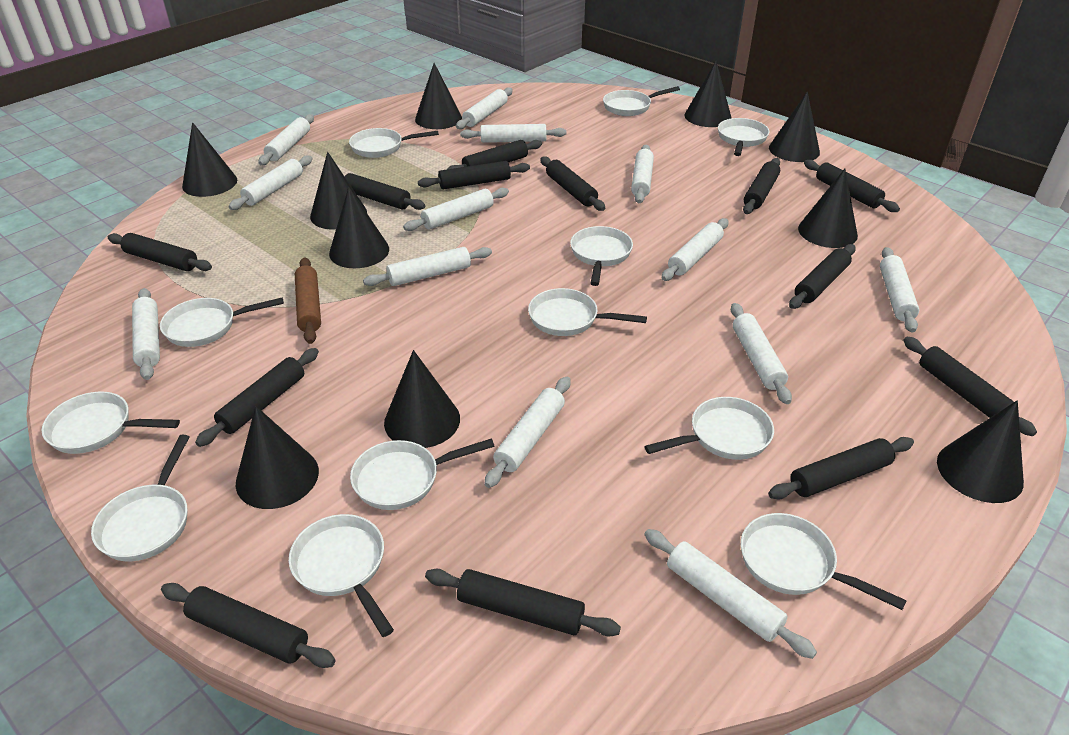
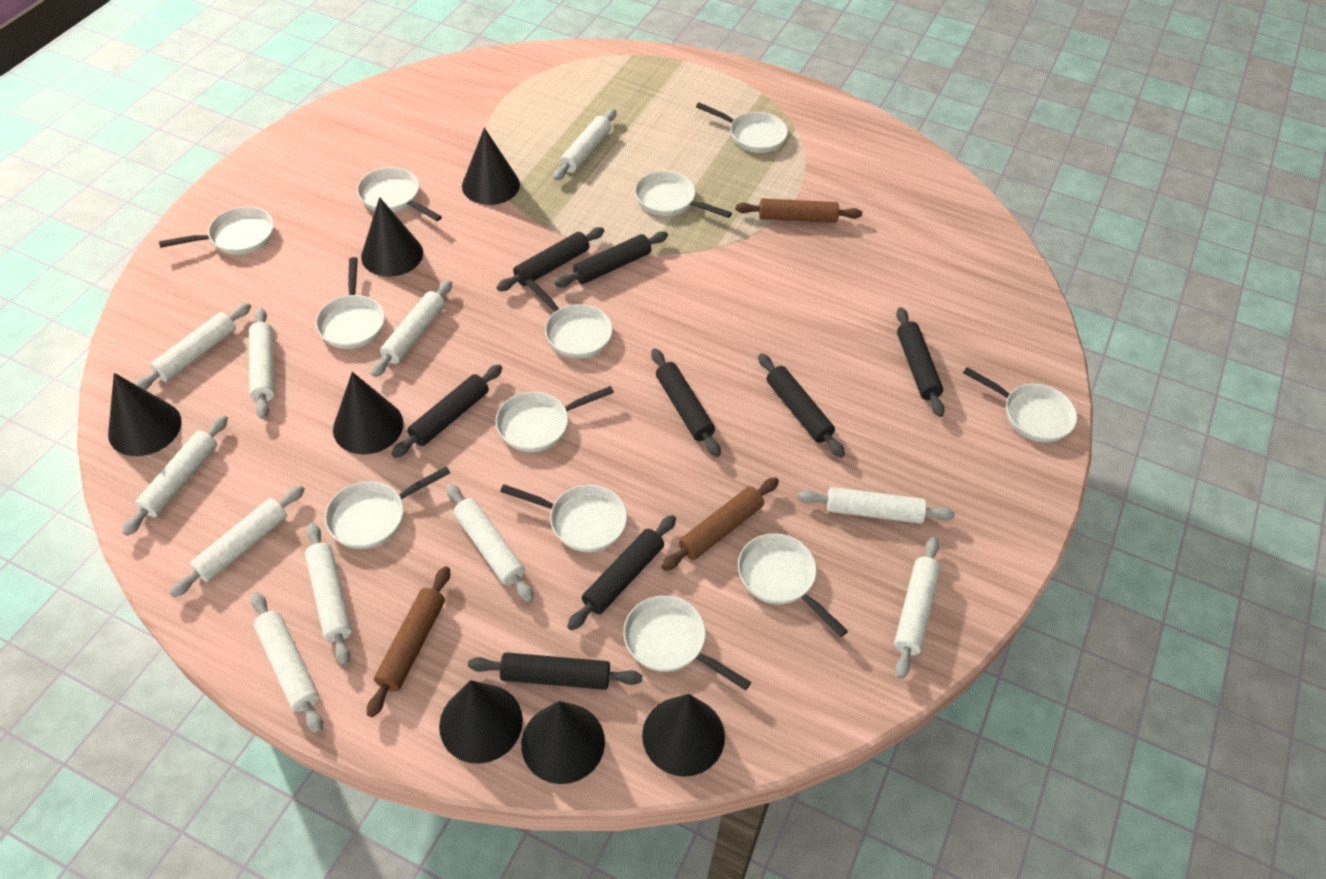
black cone: [182,122,237,197] [236,406,319,509] [310,152,367,230] [329,187,389,268] [384,350,460,448] [415,63,462,129] [684,61,732,127] [769,91,820,162] [798,169,858,248] [937,401,1024,503] = 10 -> [108,373,182,456] [333,372,403,454] [361,197,423,277] [439,680,523,764] [462,128,520,205] [521,701,605,784] [642,694,725,777] = 7
black rolling pin: [108,233,212,271] [161,583,336,668] [195,348,319,447] [344,173,425,210] [418,161,530,189] [425,569,621,637] [446,140,542,170] [540,156,605,211] [743,158,780,214] [768,437,914,499] [789,244,856,309] [804,160,900,212] [903,337,1037,436] = 13 -> [391,364,503,458] [468,652,642,690] [497,227,604,291] [555,231,668,287] [567,515,676,630] [651,349,721,457] [758,353,845,458] [896,307,945,417] = 8
brown rolling pin: [295,257,321,344] = 1 -> [367,566,450,717] [661,477,779,571] [736,198,862,223] = 3
white rolling pin: [132,288,160,380] [229,156,312,210] [258,114,314,165] [363,247,492,286] [403,188,509,231] [456,87,513,129] [460,124,566,143] [484,377,571,488] [631,145,654,203] [644,529,817,659] [662,218,728,281] [731,303,792,404] [880,247,919,332] = 13 -> [122,415,228,536] [135,303,251,390] [169,485,305,597] [249,308,275,419] [251,592,323,734] [305,523,352,666] [371,280,452,377] [446,484,534,602] [554,109,616,181] [798,487,955,524] [894,537,941,679] = 11

